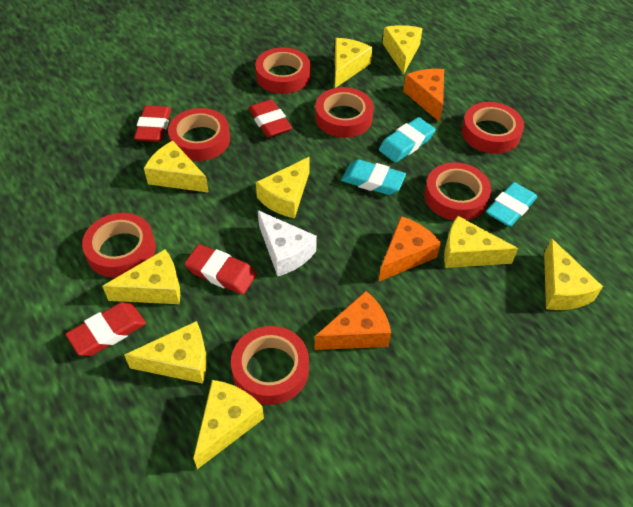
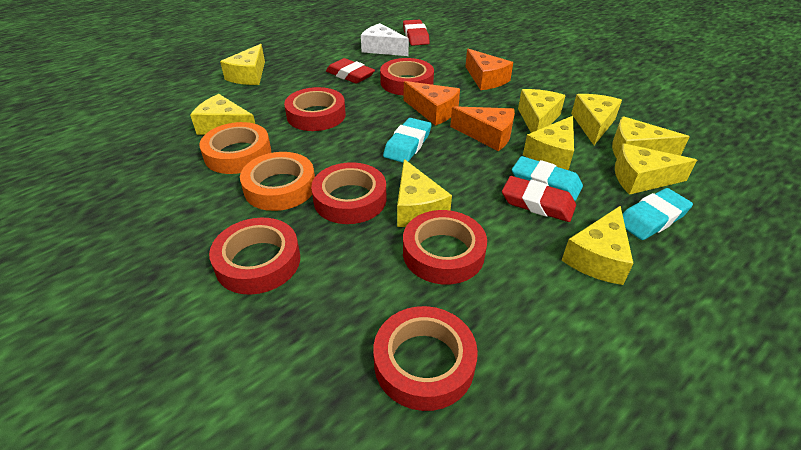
orange tape: none = 0 -> [199,122,271,174] [240,152,315,211] = 2
red eraser: [66,302,146,356] [134,105,171,142] [184,244,257,295] [248,99,292,138] = 4 -> [326,58,375,84] [403,20,430,46] [502,176,576,222] = 3
red tape: [82,213,156,278] [168,108,230,161] [231,326,309,405] [255,47,311,94] [315,87,374,138] [424,162,491,220] [462,102,524,154] = 7 -> [209,218,300,295] [284,87,346,131] [311,162,387,224] [373,306,478,411] [380,58,434,95] [403,210,487,284] = 6

